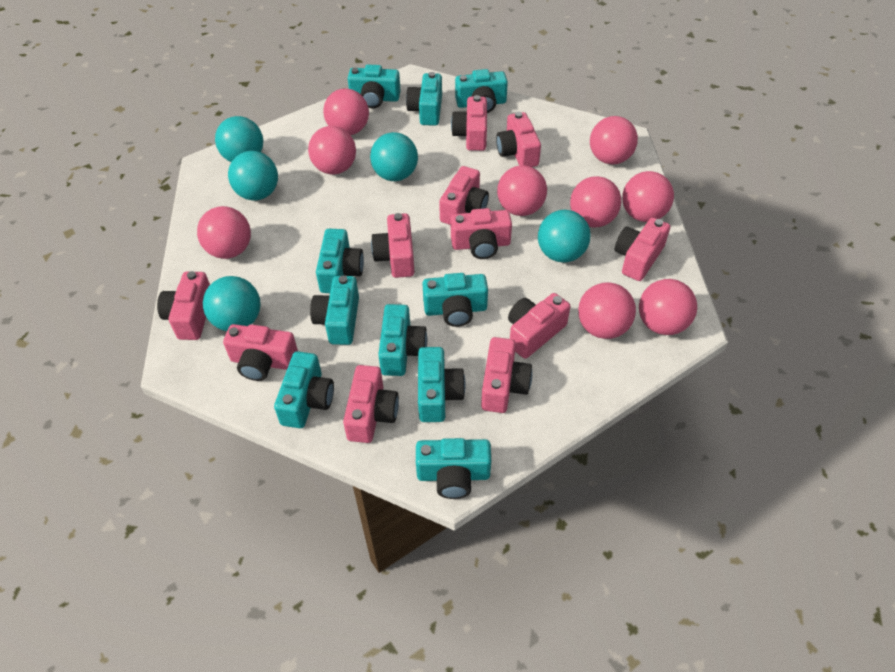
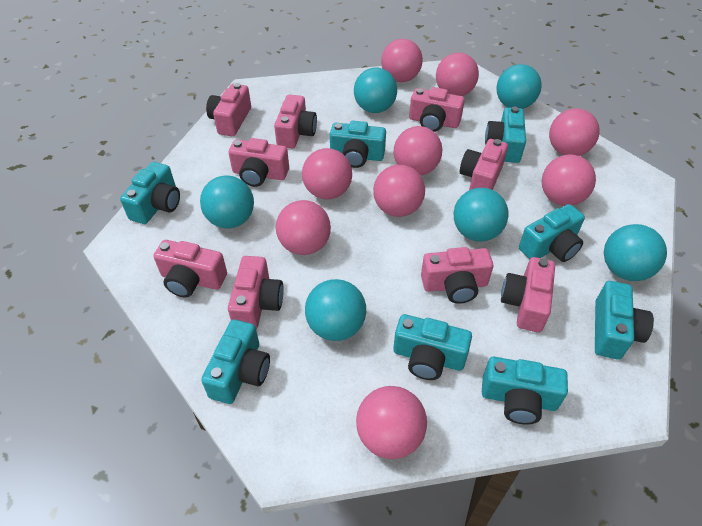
pink camera: [157,271,210,340] [223,324,298,381] [343,365,399,443] [371,213,414,278] [439,166,489,225] [451,95,487,151] [451,208,512,259] [481,337,532,413] [496,112,541,167] [508,293,570,359] [615,217,670,281] = 11 -> [153,240,227,298] [206,83,251,136] [228,138,289,187] [228,256,284,329] [274,94,317,148] [409,87,465,132] [421,247,493,304] [460,139,508,190] [501,257,555,333] = 9
turquoise ball: [203,276,261,331] [215,116,263,162] [228,151,278,201] [370,132,418,181] [538,210,591,262] = 5 -> [200,175,254,229] [305,279,366,341] [354,68,397,113] [454,188,509,241] [496,64,542,109] [604,224,667,281] = 6
turquoise camera: [274,351,334,428] [310,276,359,345] [316,229,364,293] [348,65,401,109] [378,304,427,376] [406,72,442,126] [416,438,491,499] [418,347,465,422] [422,273,488,327] [455,69,508,113] = 10 -> [120,162,180,224] [201,319,270,404] [330,121,386,168] [393,314,472,380] [482,357,568,425] [485,106,526,163] [519,204,585,262] [595,281,654,360] = 8

